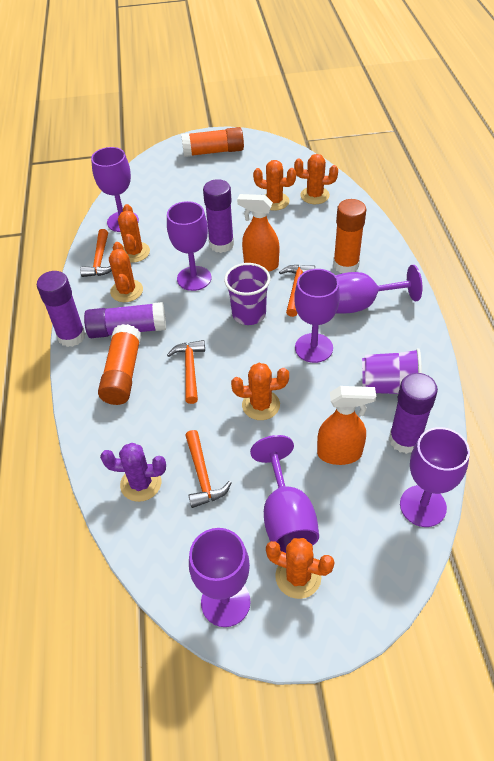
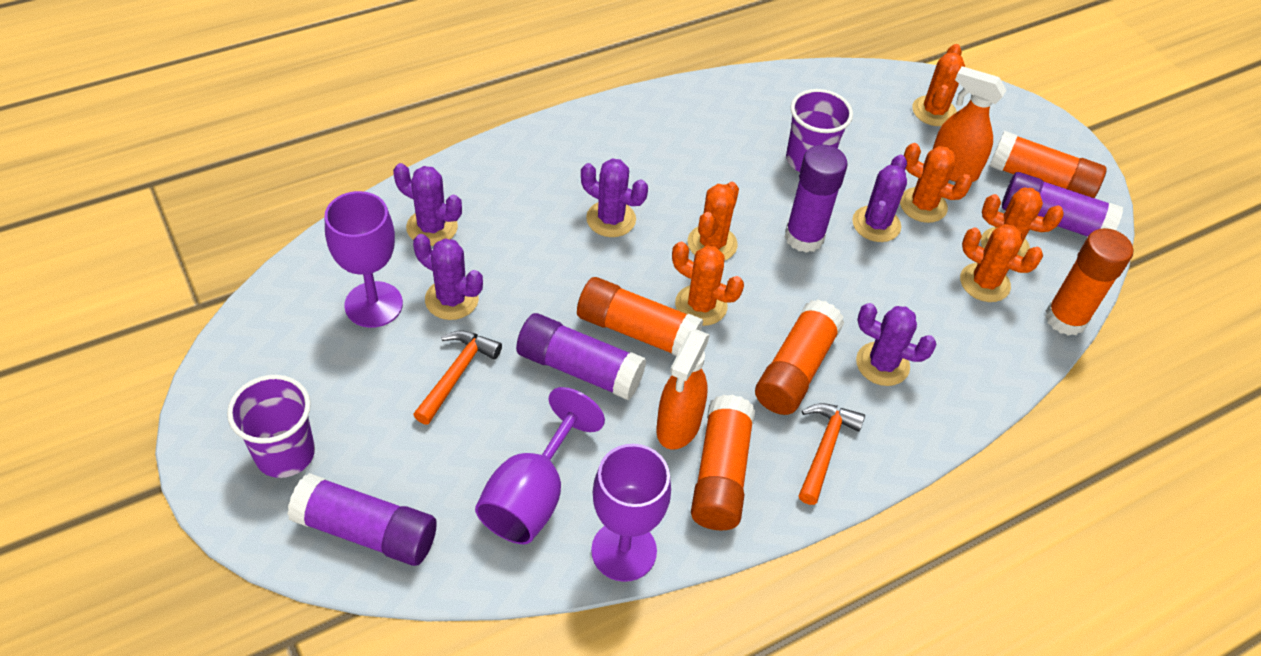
orange glue stick: [98,324,141,405] [181,127,244,157] [333,199,366,273] = 3 -> [577,277,703,356] [691,395,755,530] [755,300,844,415] [989,131,1107,198] [1045,228,1133,336] = 5
orange hammer: [80,229,112,277] [167,340,205,404] [185,430,231,508] [279,264,315,317] = 4 -> [413,330,502,425] [799,403,865,505] = 2
purple cactus: [100,443,166,502] = 1 -> [393,163,462,246] [413,234,483,320] [581,158,648,237] [852,155,907,242] [856,303,937,386] = 5
purple goblet: [91,147,139,232] [167,201,211,291] [189,528,251,627] [250,435,319,553] [294,269,340,363] [336,265,422,314] [400,427,470,527] = 7 -> [325,191,403,328] [475,387,605,544] [591,444,671,582] = 3

